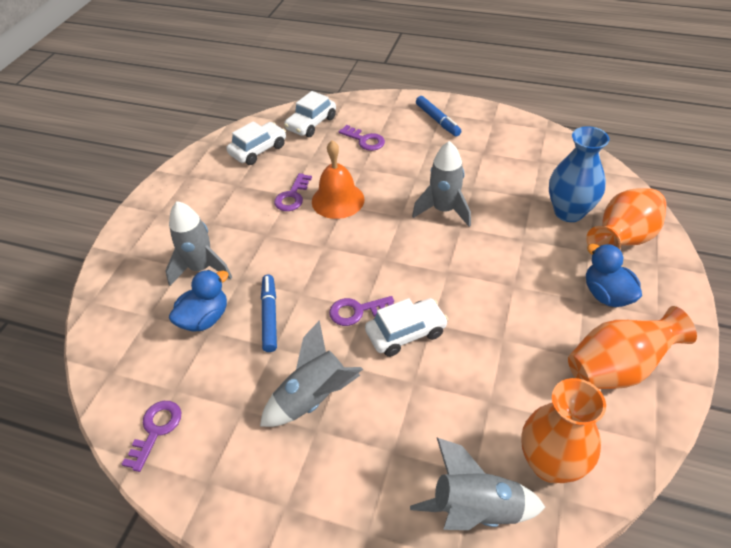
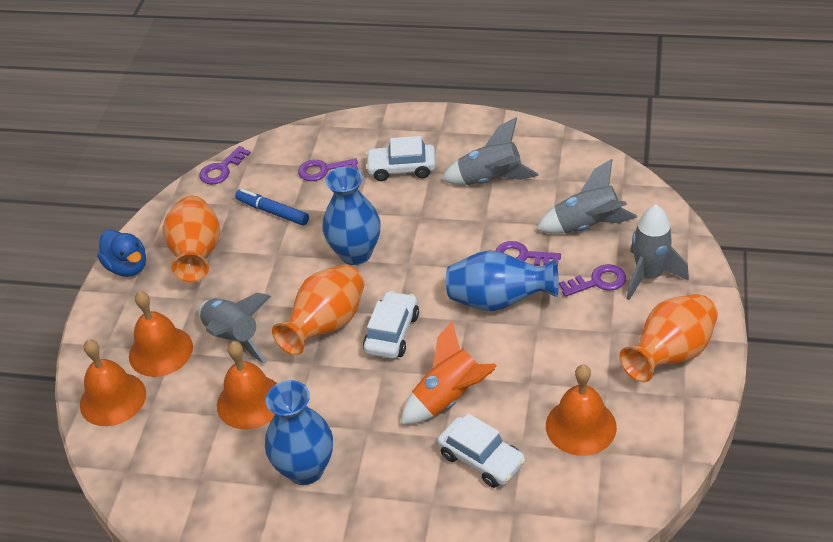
blue duck: [169,270,229,331] [586,244,642,307] = 2 -> [97,230,146,277] = 1
blue marker: [261,275,277,352] [416,96,461,137] = 2 -> [235,189,309,226] = 1
blue vase: [549,126,610,222] = 1 -> [265,380,333,485] [322,167,380,265] [446,250,559,311] = 3
orange bell: [312,140,364,219] = 1 -> [80,339,146,426] [129,291,193,377] [217,341,277,429] [546,365,617,456] = 4
orange rocket: none = 0 -> [401,321,497,425] = 1

